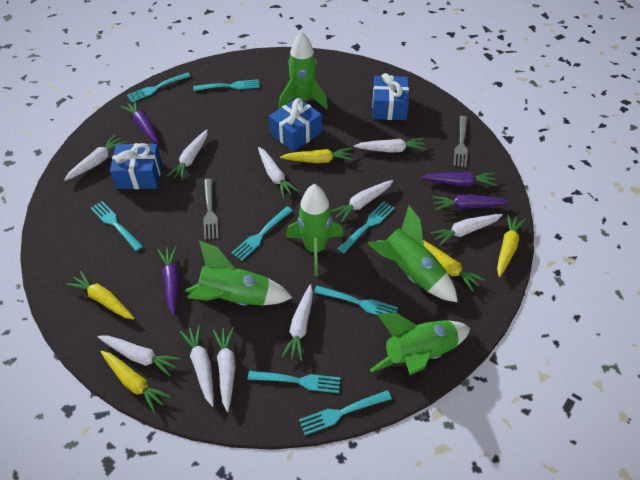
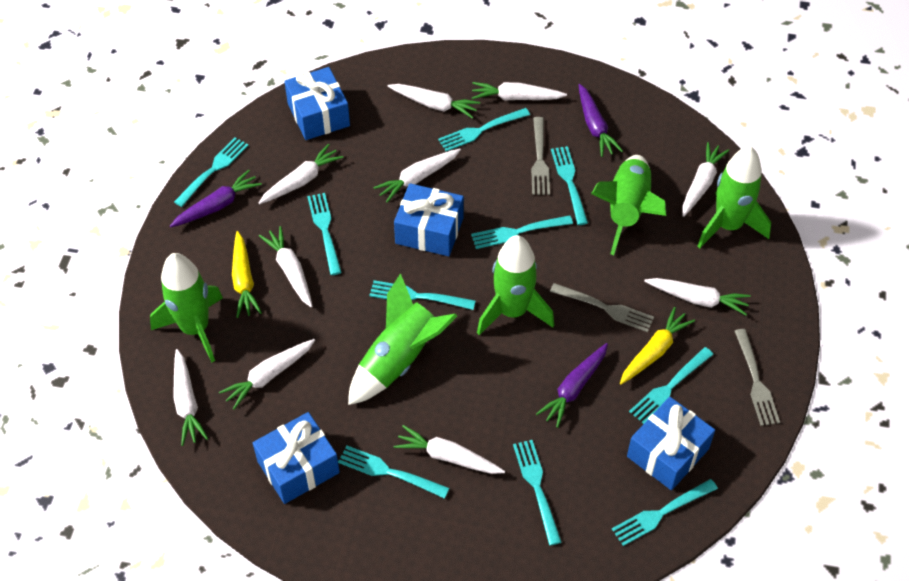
blue gift: [110,143,162,189] [269,98,322,151] [372,73,409,120] = 3 -> [253,412,340,504] [284,67,350,140] [394,183,464,256] [627,397,715,490] = 4
grey fork: [203,179,219,239] [453,116,468,167] = 2 -> [531,117,550,195] [550,283,654,332] [735,329,780,426] = 3
purple carrot: [121,100,159,143] [158,246,180,317] [421,172,497,186] [432,194,510,211] = 4 -> [170,170,262,227] [536,343,608,428] [578,84,623,157] = 3
turquoise fork: [91,201,143,251] [127,72,191,102] [193,79,260,91] [231,207,293,261] [248,371,340,393] [299,390,392,435] [314,286,398,315] [338,201,395,253] = 8 -> [174,137,249,207] [307,193,342,275] [338,445,449,499] [369,280,476,310] [438,108,530,151] [471,215,573,249] [513,440,562,546] [551,146,588,225] [612,479,718,546] [629,347,714,424] = 10
yellow carrot: [66,271,135,320] [100,351,171,413] [280,148,353,163] [423,240,485,292] [497,214,526,277] = 5 -> [232,231,262,318] [620,307,695,385] = 2

